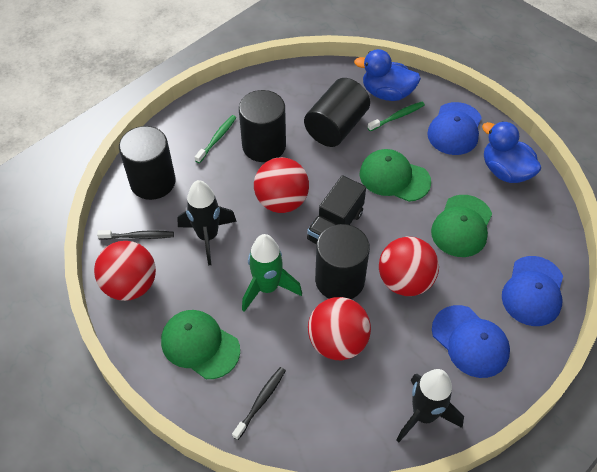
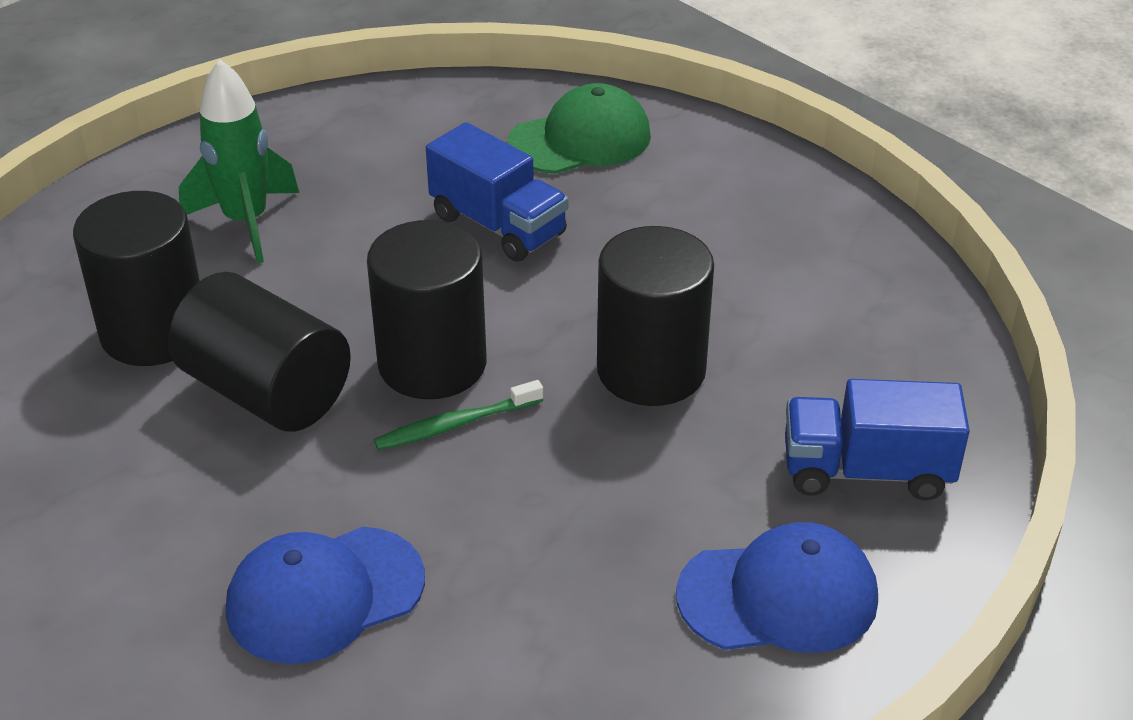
black rocket: [177,180,237,265] [397,369,464,442] = 2 -> none = 0
black toothbrush: [97,230,174,240] [232,367,286,440] = 2 -> none = 0
black truck: [307,175,366,244] = 1 -> none = 0
blue cap: [427,102,482,155] [432,305,510,378] [502,256,563,326] = 3 -> [226,527,425,664] [676,522,878,653] = 2
blue duck: [354,49,421,101] [482,121,541,183] = 2 -> none = 0
blue truck: none = 0 -> [426,122,568,262] [785,379,970,501] = 2
green cap: [161,310,240,379] [360,149,431,202] [431,195,492,257] = 3 -> [508,83,651,174] = 1
green toothbrush: [195,115,237,163] [368,102,425,131] = 2 -> [374,380,543,450] = 1
red ball: [94,241,156,301] [254,157,309,213] [308,297,371,360] [379,237,439,296] = 4 -> none = 0

